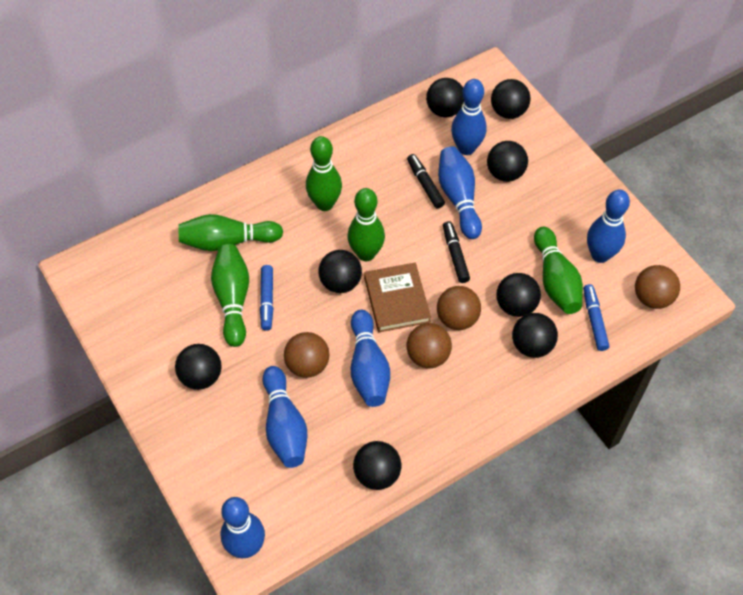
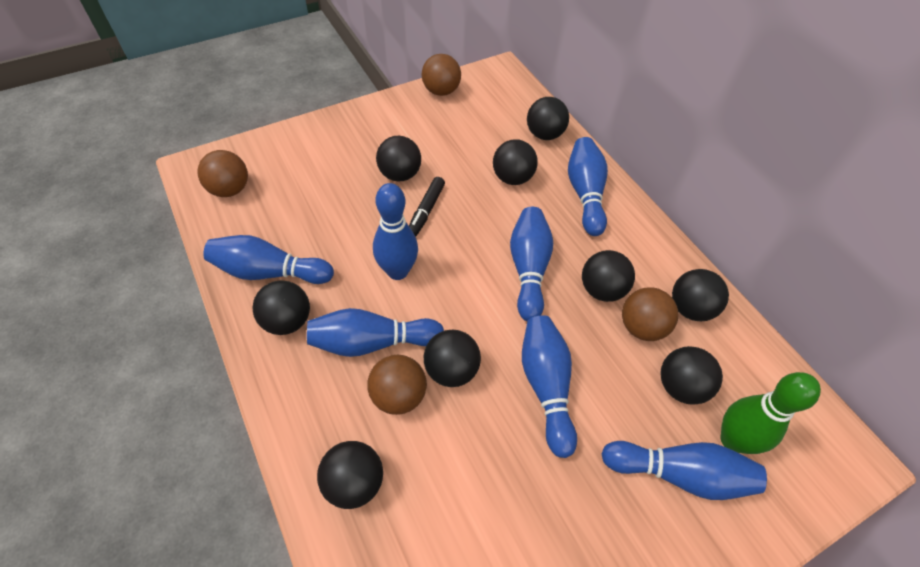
black ball: [175,344,222,390] [318,250,362,293] [353,441,401,490] [426,78,464,117] [487,141,528,182] [491,79,530,119] [496,273,541,317] [512,313,558,358] = 8 -> [253,280,310,335] [317,441,383,509] [376,136,421,181] [424,330,481,387] [493,139,538,185] [527,97,569,140] [582,250,635,302] [661,346,723,405] [672,269,729,321] = 9
black marker: [407,154,445,209] [443,221,470,283] = 2 -> [409,177,445,237] = 1
blue bowling pin: [220,497,265,558] [263,366,307,468] [351,310,390,407] [438,146,482,239] [451,79,487,155] [587,190,630,263] = 6 -> [203,235,334,284] [307,308,444,357] [373,183,418,280] [510,207,553,321] [522,315,577,458] [568,137,608,236] [601,441,767,500] = 7
blue marker: [260,265,273,331] [583,284,609,351] = 2 -> none = 0
brown book: [364,263,431,332] = 1 -> none = 0
green bowling pin: [178,214,283,251] [211,244,249,347] [306,136,342,211] [347,188,385,261] [534,227,583,314] = 5 -> [721,372,821,454] = 1

